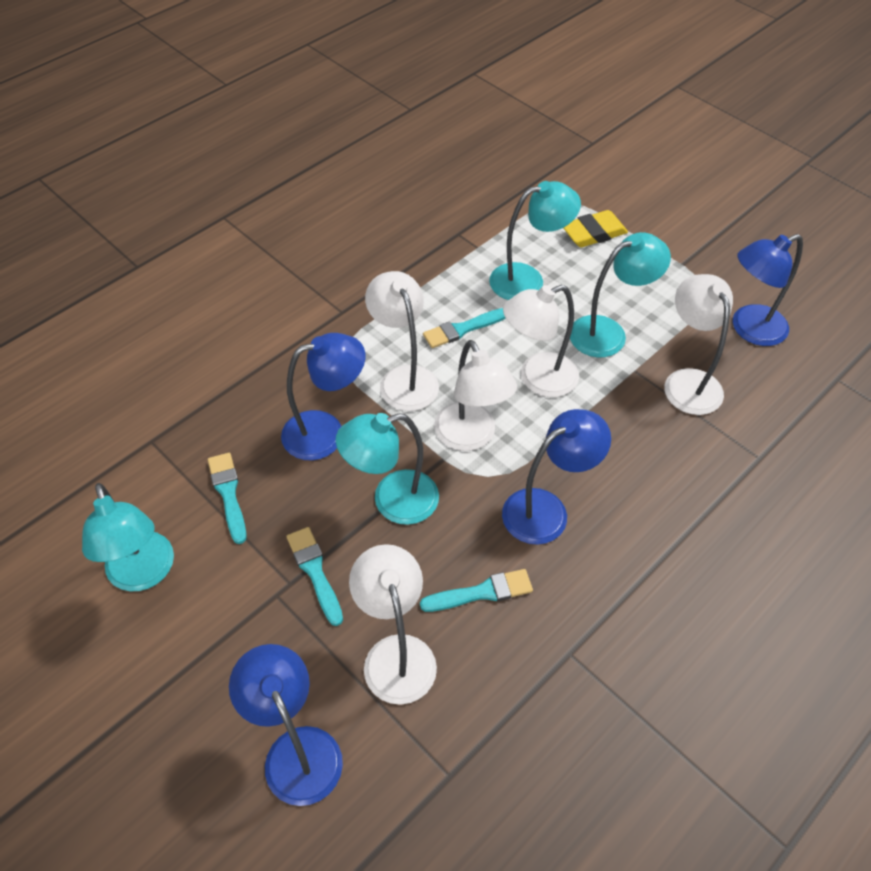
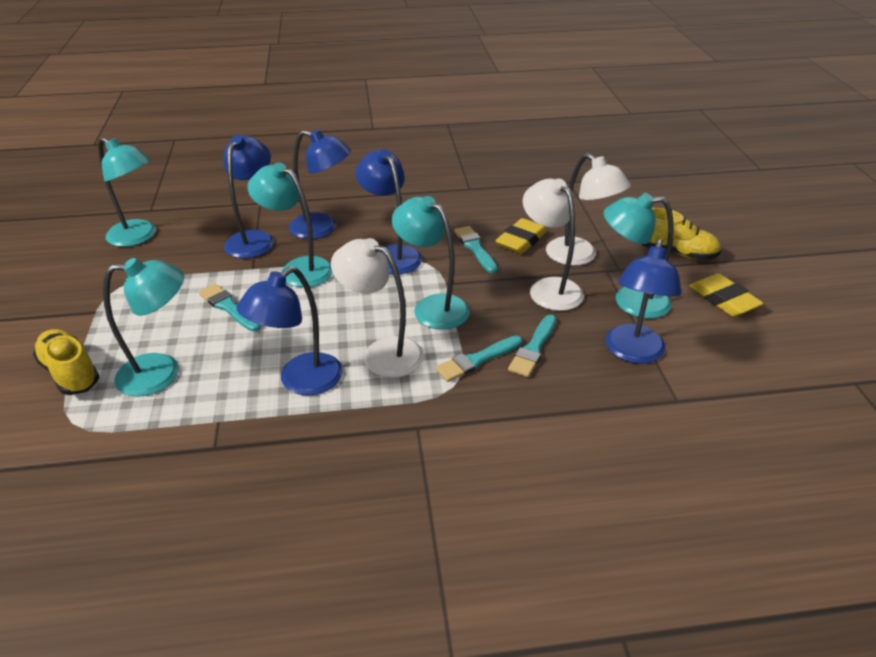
blue lamp: [229,644,343,806] [281,333,365,460] [502,409,611,545] [733,234,803,346] = 4 -> [224,135,274,259] [236,266,343,396] [289,130,351,239] [355,149,422,274] [605,239,682,364] = 5
turquoise lamp: [82,483,174,591] [336,413,439,525] [489,181,581,300] [570,232,671,357] = 4 -> [98,137,156,247] [103,258,184,397] [248,163,333,288] [392,196,470,330] [604,193,674,319] = 5
white lamp: [349,544,437,705] [365,271,439,411] [434,340,517,451] [503,285,579,397] [664,274,733,415] = 5 -> [331,238,424,378] [523,179,584,311] [546,153,631,266] = 3
yellow eraser: [563,210,628,247] = 1 -> [495,218,547,254] [690,273,764,317] = 2
yellow shoe: none = 0 -> [33,329,100,395] [641,208,721,260] = 2

